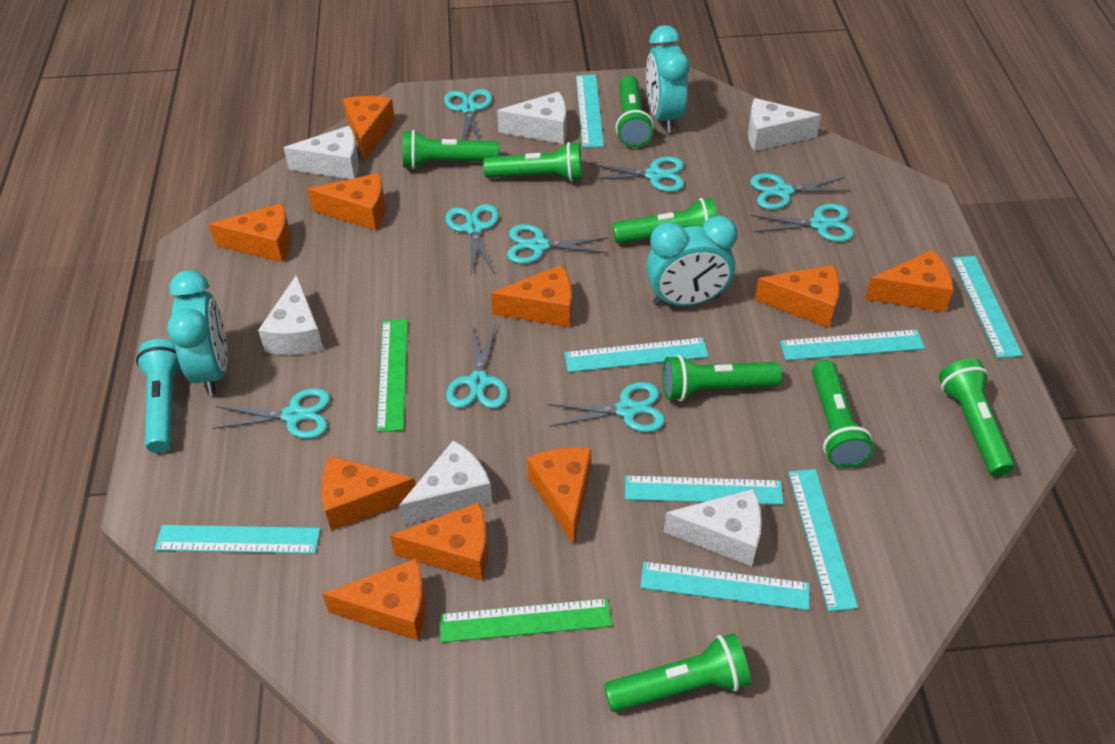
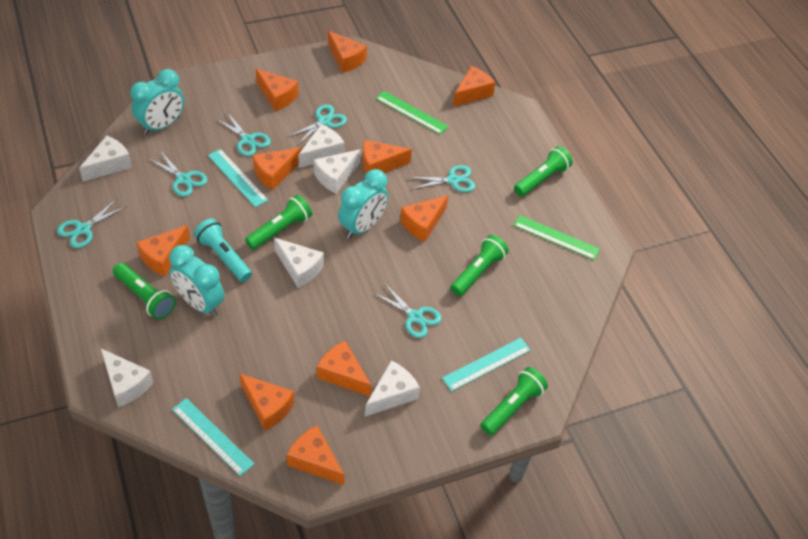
green flashlight: [403,130,499,169] [483,142,582,182] [604,633,751,712] [613,198,717,244] [616,76,654,147] [662,355,782,402] [812,360,874,468] [939,358,1015,477] = 8 -> [113,263,176,319] [245,195,312,250] [451,235,509,296] [481,367,548,436] [514,146,573,197] = 5
turquoise ruler: [155,525,320,554] [565,337,709,372] [576,75,604,148] [625,475,783,505] [640,562,810,610] [780,330,925,361] [788,469,858,611] [952,256,1023,358] = 8 -> [172,398,254,476] [208,149,268,207] [442,338,531,391] = 3
turquoise scissors: [213,388,330,439] [444,89,493,141] [445,204,499,274] [446,324,508,409] [507,224,608,264] [548,382,665,432] [589,157,684,192] [750,173,851,210] [751,204,854,242] = 9 -> [57,199,127,248] [149,151,208,197] [215,112,271,156] [288,104,347,146] [374,283,442,338] [408,165,475,192] = 6

